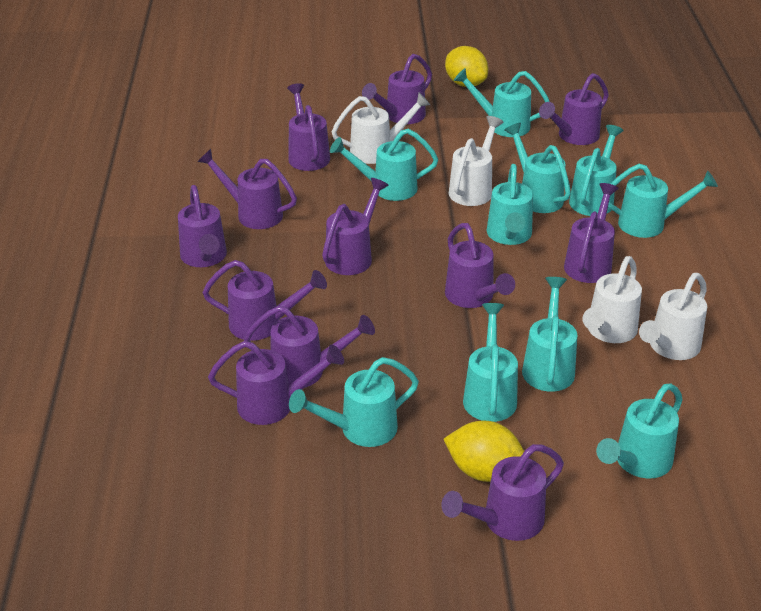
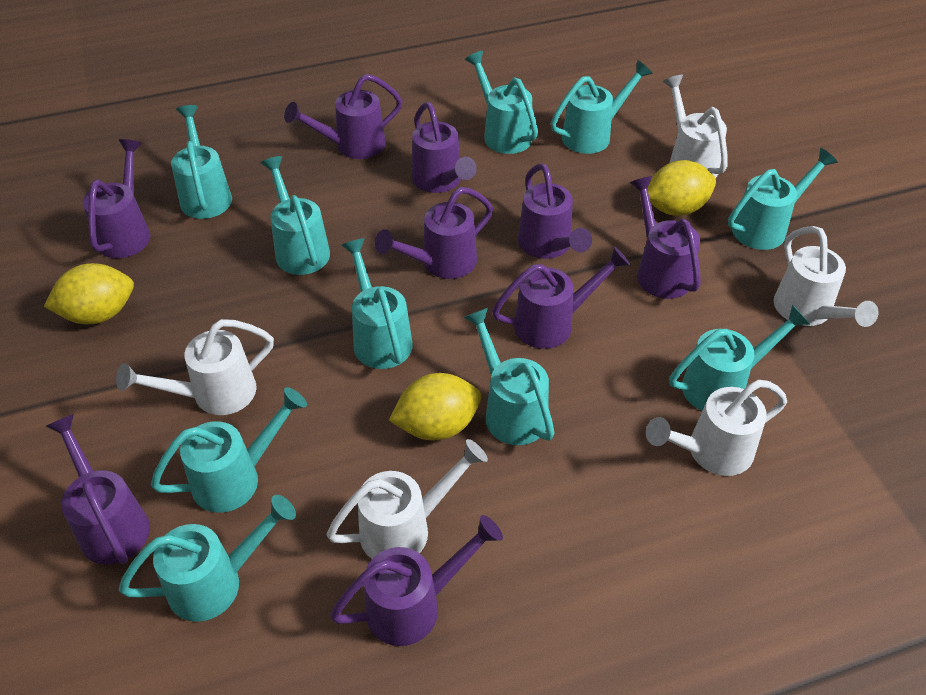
purple watering can: [178,185,227,267] [197,149,297,229] [202,260,327,341] [208,341,344,425] [244,306,375,387] [287,83,330,171] [322,178,389,275] [362,54,432,124] [441,444,564,541] [445,223,515,308] [539,73,609,145] [564,183,619,283] = 12 -> [46,414,150,565] [83,139,150,258] [284,74,403,159] [330,515,503,646] [375,187,493,279] [411,102,477,193] [492,246,630,349] [518,163,592,259] [630,176,701,299] = 9
white watering can: [332,93,430,164] [449,116,504,206] [582,256,642,343] [639,273,707,360] = 4 -> [116,319,274,415] [326,439,488,559] [646,380,787,476] [663,75,728,178] [774,226,878,327] = 5
yellow lemon: [444,421,524,482] [445,46,488,87] = 2 -> [44,263,134,324] [389,373,481,440] [647,160,716,216] = 3

